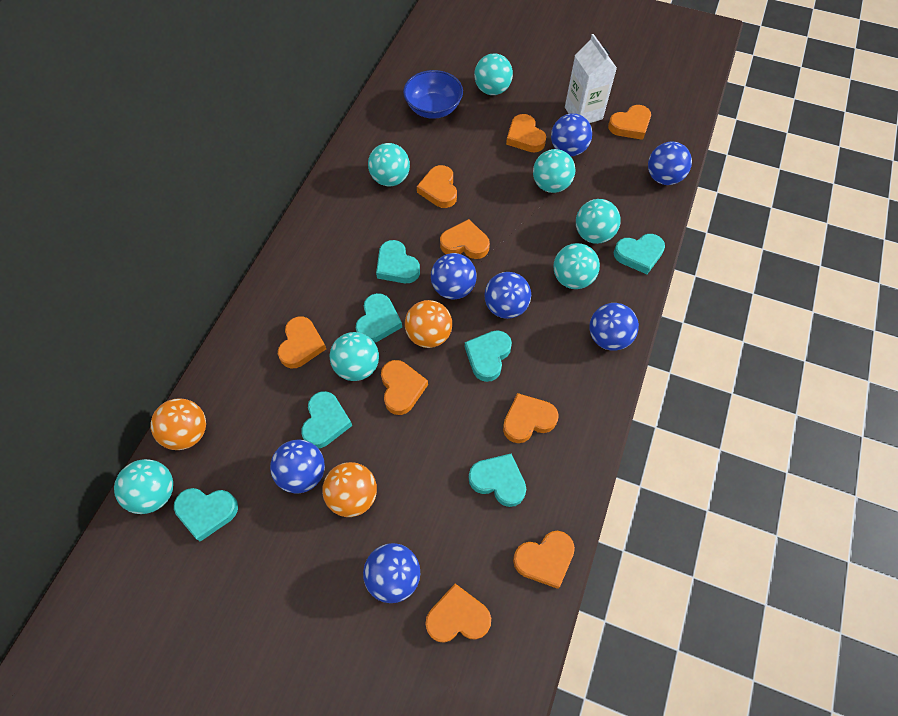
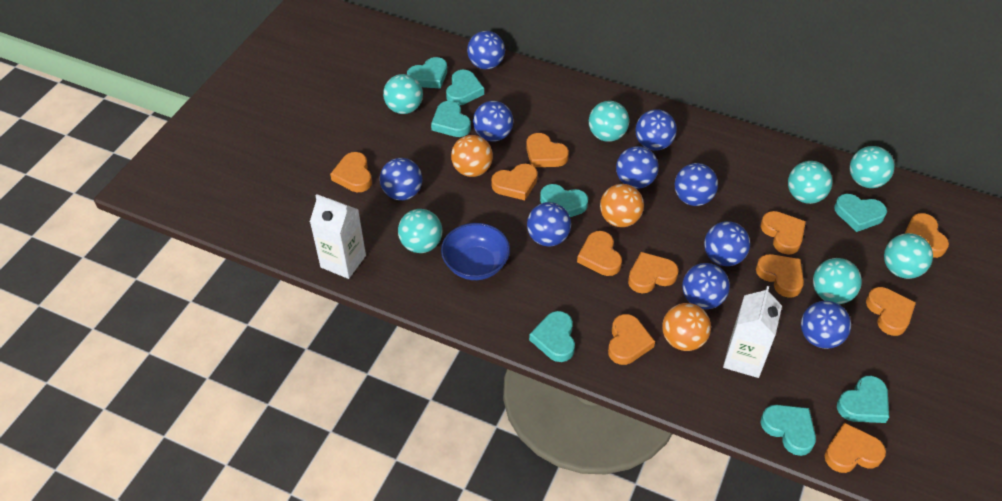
blue ball: [270,440,325,493] [363,543,420,603] [431,253,477,299] [484,272,531,319] [551,113,592,156] [589,303,639,351] [648,142,692,185] = 7 -> [380,158,423,200] [467,31,505,69] [473,101,513,142] [527,202,571,246] [616,146,659,189] [635,109,677,151] [675,163,718,206] [682,263,730,309] [704,221,750,266] [801,301,851,349] = 10
orange heart: [278,317,326,368] [381,360,428,415] [417,165,457,208] [425,584,491,643] [440,219,490,259] [503,393,559,443] [506,114,546,152] [513,531,575,589] [608,105,651,140] = 9 -> [330,152,372,192] [491,164,538,200] [526,133,569,167] [577,231,622,276] [608,314,655,365] [628,252,679,293] [756,254,804,298] [761,211,806,255] [824,423,886,473] [866,287,916,336] [904,213,949,258] = 11
turquoise heart: [174,488,238,542] [301,391,352,448] [356,293,402,343] [376,240,420,283] [465,330,512,382] [469,454,526,507] [614,234,665,274] = 7 -> [407,57,447,89] [431,101,471,137] [446,70,484,105] [529,311,575,362] [540,184,588,217] [760,405,816,456] [834,194,887,232] [837,376,889,423] = 8
white carton: [565,34,617,123] = 1 -> [310,194,366,279] [723,286,782,378] = 2

